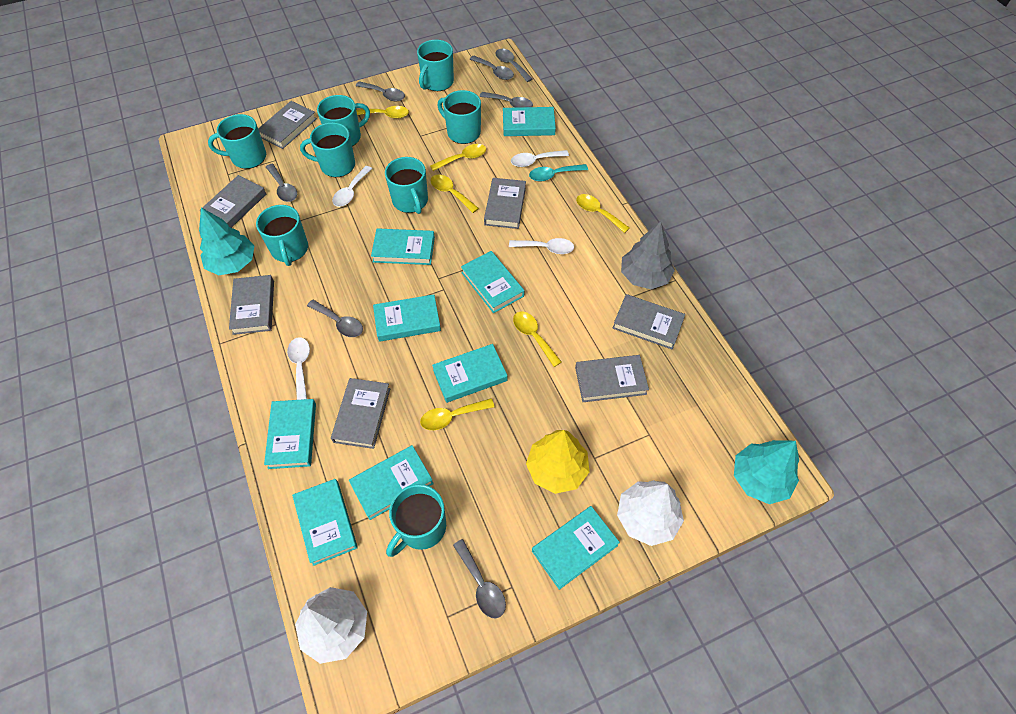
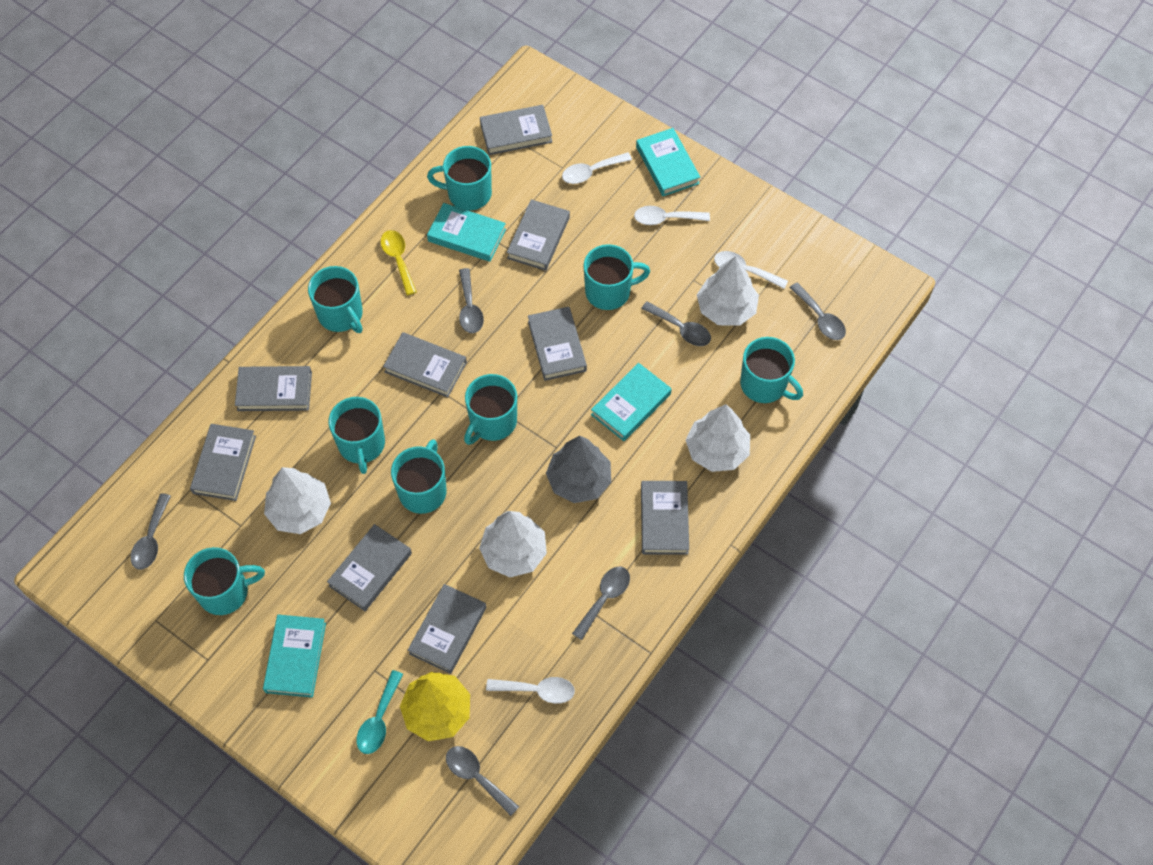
grey book: [200,175,266,228] [229,275,274,335] [258,101,317,149] [331,378,390,449] [484,178,526,229] [575,355,649,402] [613,294,685,349] = 7 -> [190,424,256,501] [235,366,312,411] [327,524,412,611] [383,332,467,397] [408,584,486,674] [480,105,552,155] [507,199,570,271] [528,307,587,381] [641,481,689,555] = 9
grey spoon: [266,164,297,202] [307,300,363,337] [356,81,405,102] [453,539,506,618] [470,56,514,80] [480,92,533,108] [495,49,532,82] = 7 -> [130,493,171,570] [446,746,519,816] [459,268,484,333] [572,567,630,640] [641,301,711,346] [789,282,846,340] = 6
turquoise book: [264,399,316,469] [292,479,358,566] [349,445,434,520] [371,228,435,265] [373,294,441,342] [432,344,507,403] [461,251,525,313] [503,107,556,136] [532,506,620,590] = 9 -> [263,615,326,698] [427,203,506,262] [591,363,672,441] [636,128,700,196] = 4
turquoise tree: [199,207,254,275] [734,440,799,504] = 2 -> none = 0
white tree: [295,587,367,664] [617,480,684,546] = 2 -> [264,467,331,534] [479,511,547,577] [686,404,750,472] [697,256,759,326] = 4
yellow spoon: [356,106,409,119] [420,399,494,430] [430,144,486,171] [431,174,479,213] [513,312,562,367] [576,194,630,233] = 6 -> [381,230,417,295] = 1

